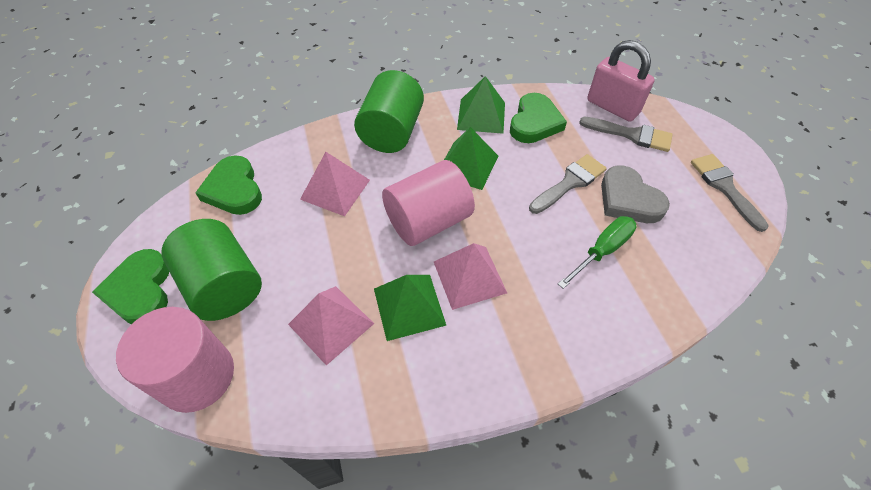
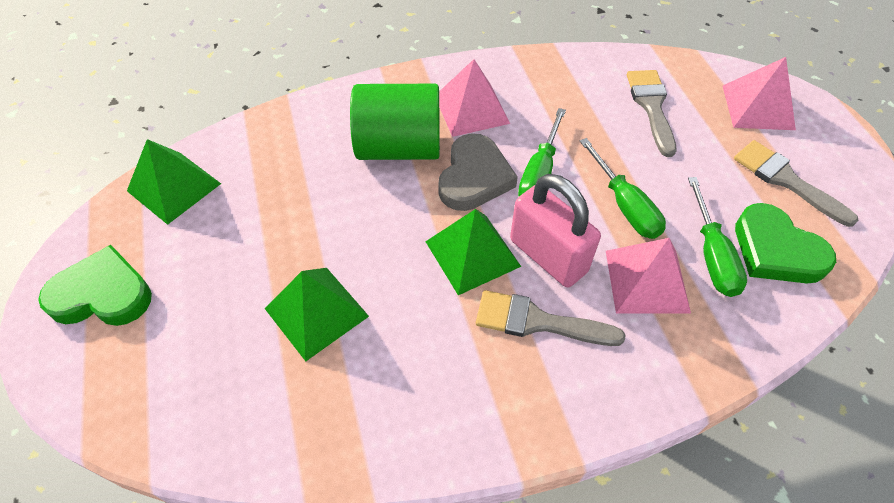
green cylinder: [162,219,262,321] [354,70,424,153] = 2 -> [350,84,440,160] = 1
green heart: [92,249,169,324] [195,155,262,215] [510,93,567,143] = 3 -> [38,245,152,326] [735,203,836,283] = 2
green screwdriver: [558,216,637,289] = 1 -> [518,108,566,196] [580,138,666,239] [688,177,747,297] = 3
pink cylinder: [116,307,234,413] [382,160,475,246] = 2 -> none = 0

